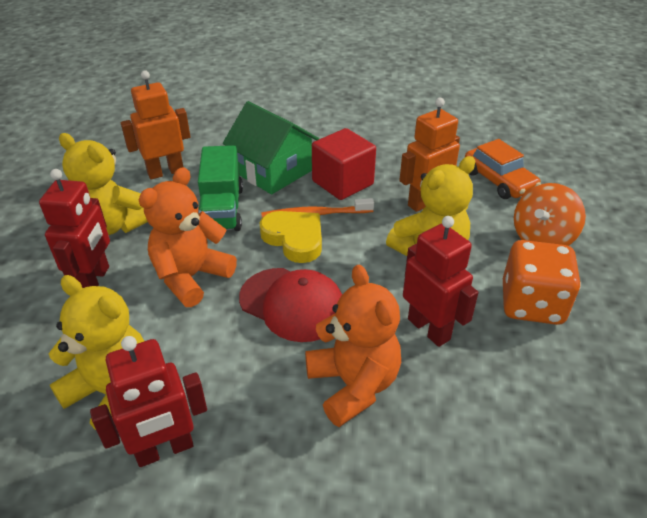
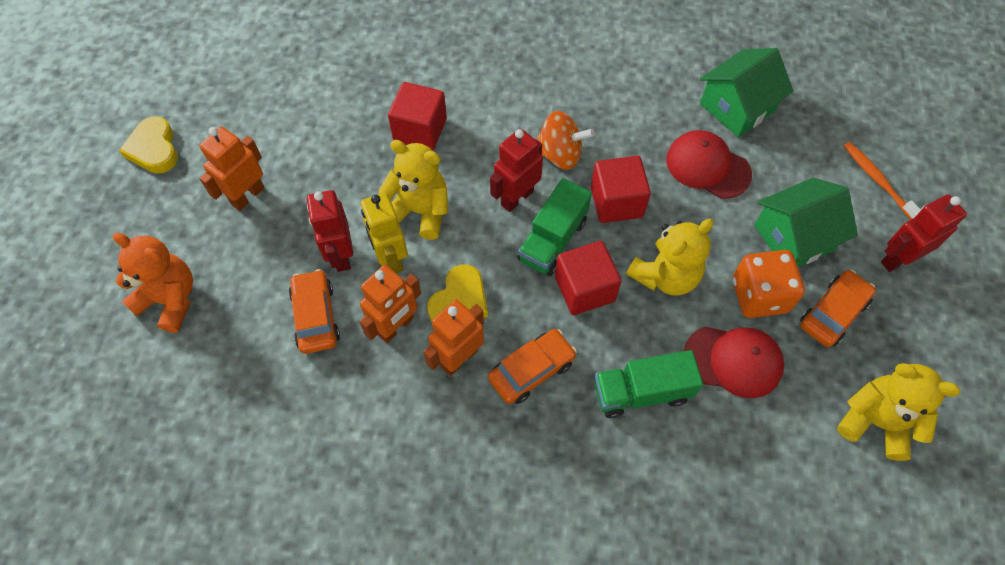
green house: [223,101,319,194] = 1 -> [700,48,794,137] [754,178,858,267] = 2
green truck: [198,145,243,231] = 1 -> [518,178,592,276] [595,350,703,418] = 2
orange car: [465,139,541,199] = 1 -> [289,269,340,354] [488,329,577,404] [800,270,876,347] = 3
orange robot: [121,70,190,179] [399,98,460,212] = 2 -> [199,127,265,211] [360,265,421,343] [423,300,484,376] = 3
orange teddy bear: [139,167,237,307] [305,265,401,427] = 2 -> [113,232,193,333] = 1
red cap: [239,268,342,342] = 1 -> [666,130,752,199] [684,327,784,398] = 2
red cube: [312,128,376,200] = 1 -> [388,82,447,150] [555,241,622,315] [591,156,651,223] = 3
yellow heart: [260,211,322,263] = 1 -> [119,116,178,174] [427,264,488,321] = 2
yellow robot: none = 0 -> [361,193,408,273] = 1

